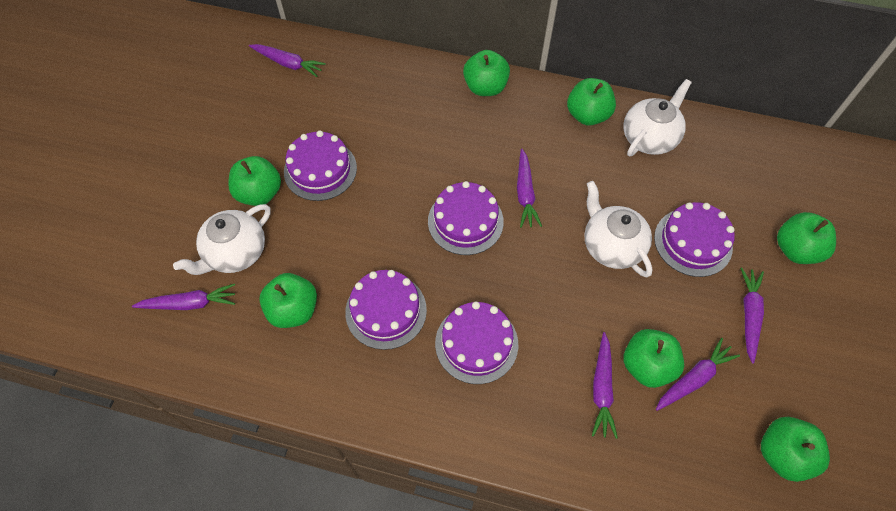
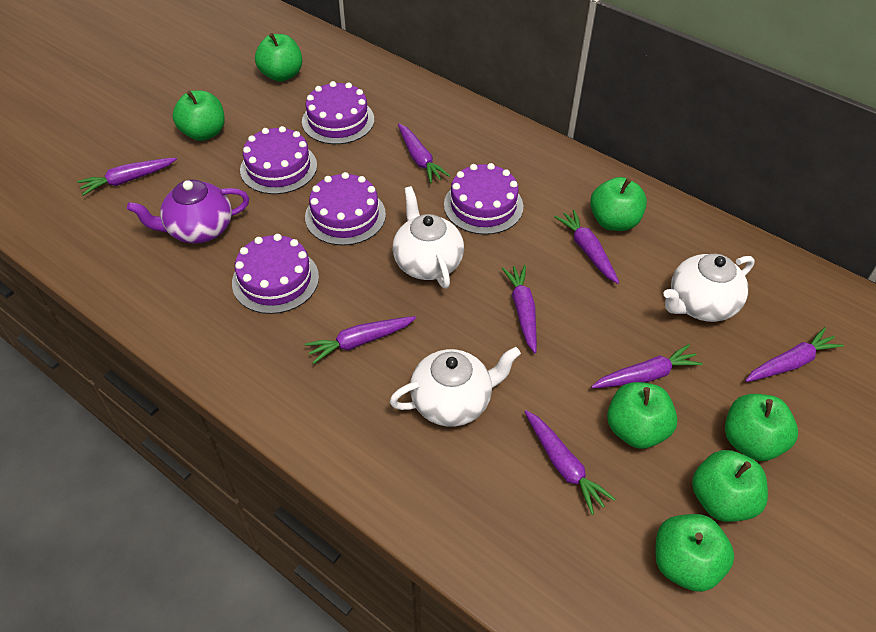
purple carrot: [132,284,235,310] [249,44,326,77] [517,149,542,228] [592,332,618,439] [656,338,740,411] [740,268,764,363] = 6 -> [77,158,177,196] [305,316,416,364] [398,123,450,183] [502,265,537,353] [524,410,615,515] [554,210,619,284] [591,344,703,388] [745,327,844,382] = 8
purple teapot: none = 0 -> [127,180,249,243] = 1

